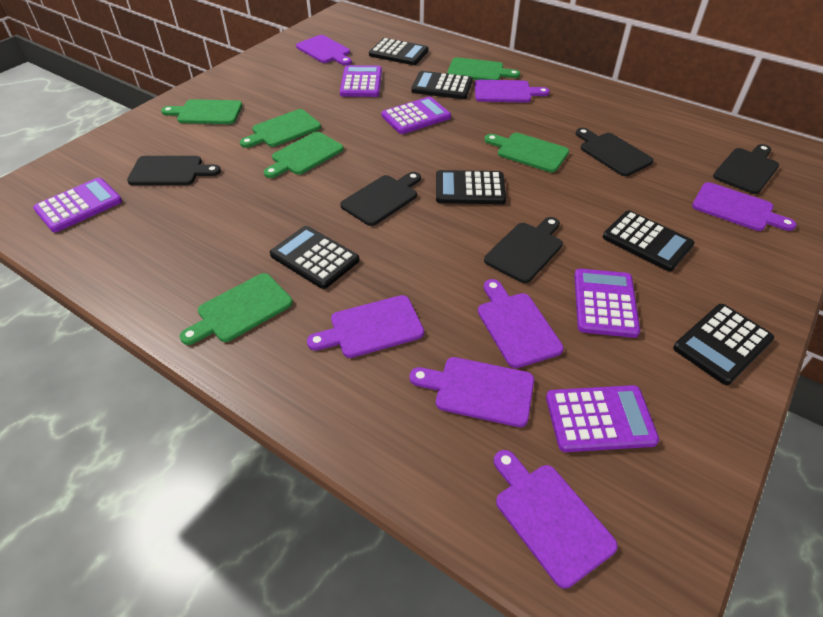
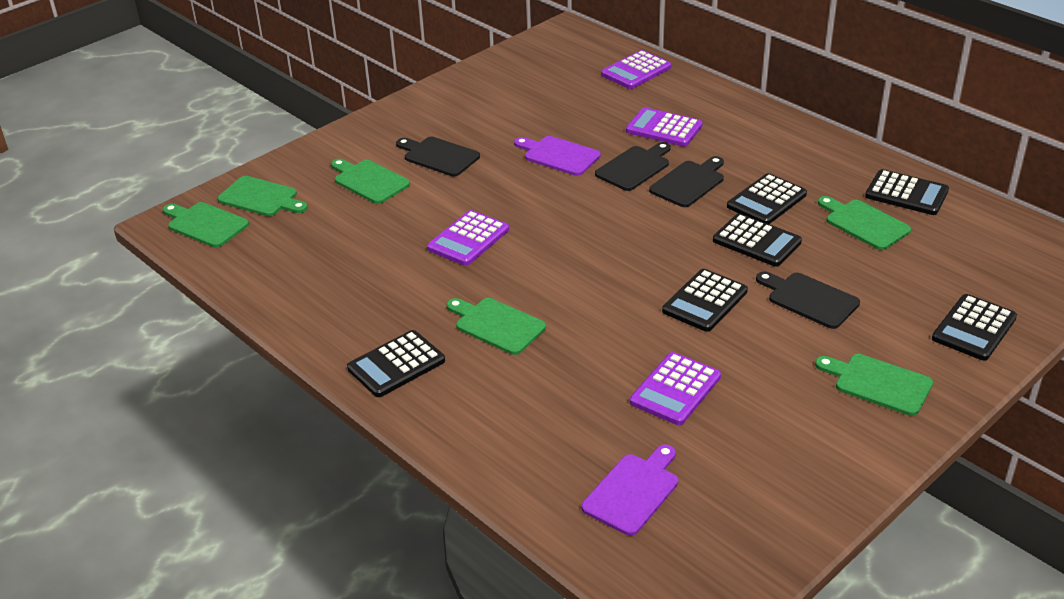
black cutting board: [127,156,221,185] [340,172,421,226] [484,217,563,283] [576,128,654,176] [713,144,779,194] = 5 -> [396,137,480,176] [595,142,671,191] [649,156,724,207] [756,271,860,329] = 4
purple calculator: [33,178,122,232] [340,65,382,97] [382,97,451,134] [546,385,659,452] [574,269,640,338] = 5 -> [427,210,509,266] [601,50,671,89] [626,107,703,147] [630,352,721,425] = 4
purple cutting board: [296,35,352,65] [307,295,424,358] [410,357,534,427] [475,80,550,103] [478,279,564,368] [494,450,618,589] [692,182,796,231] = 7 -> [514,136,601,176] [582,444,678,536] = 2

